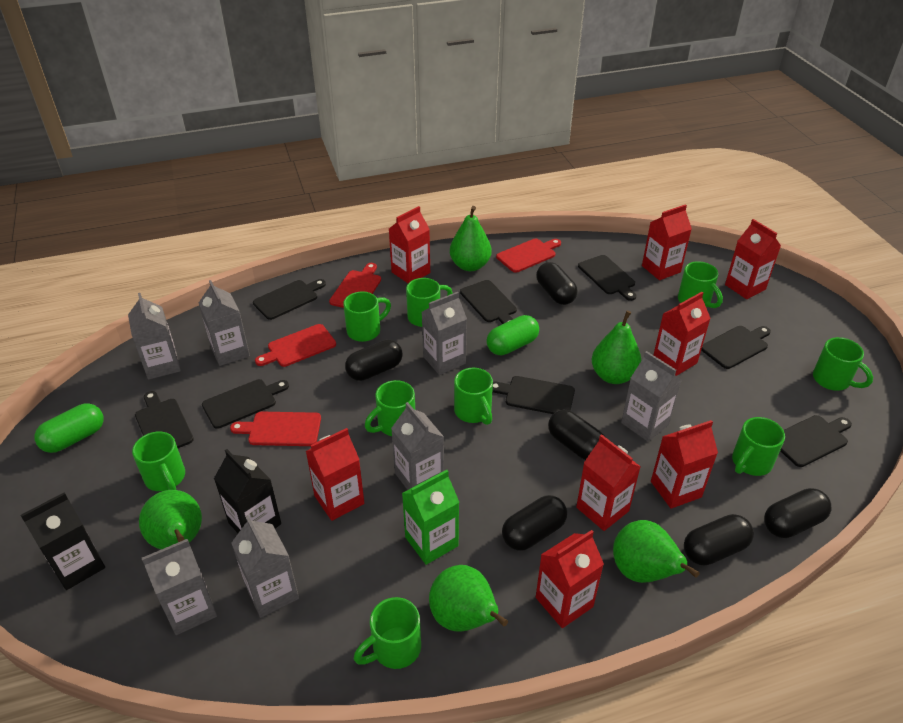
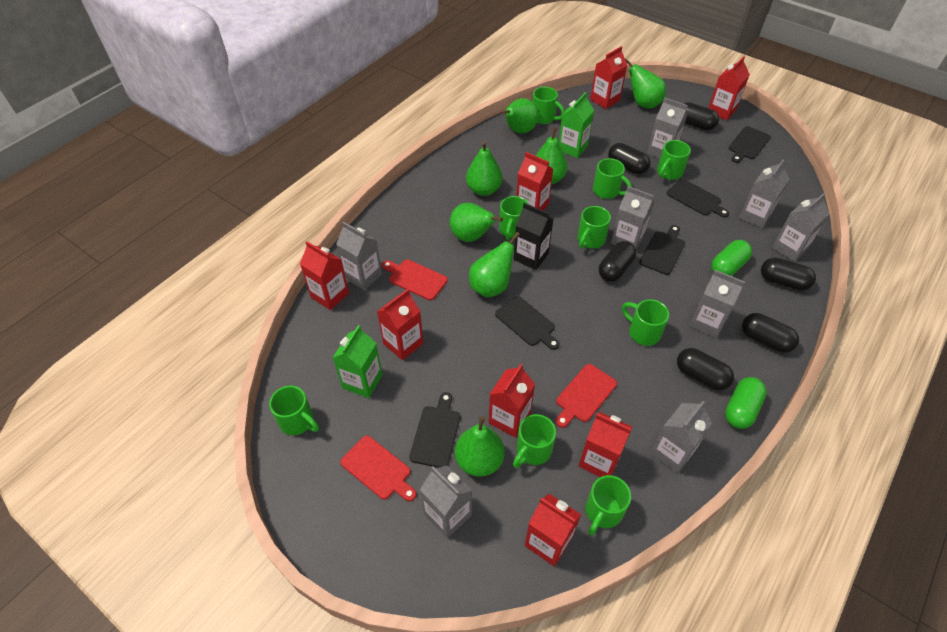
black carton: [21,492,105,590] [214,449,281,533] = 2 -> [514,203,553,270] = 1
black cutting board: [135,391,194,448] [202,379,289,429] [253,279,326,320] [460,280,517,324] [492,376,575,414] [578,255,636,301] [701,326,771,369] [780,415,852,467] = 8 -> [409,392,460,468] [495,296,560,350] [639,225,685,275] [667,179,729,218] [728,126,771,163] = 5
green carton: [402,470,459,565] = 1 -> [333,325,383,398] [559,92,594,158] = 2
green pear: [139,490,202,549] [429,565,508,632] [450,206,492,271] [592,310,642,384] [613,520,700,583] = 5 -> [450,203,503,242] [455,416,505,477] [466,141,503,196] [469,232,520,297] [502,98,539,134] [536,127,568,184] [625,58,666,109] = 7
grey carton: [128,293,181,380] [142,539,217,635] [199,280,250,366] [231,515,299,618] [391,402,444,490] [422,292,467,375] [621,351,682,442] = 7 -> [336,222,382,290] [420,465,472,538] [611,186,654,250] [647,98,688,159] [650,401,713,473] [689,270,745,338] [739,160,789,228] [772,193,829,262] = 8
red cutting board: [230,412,321,446] [255,324,336,367] [329,263,381,308] [496,239,561,273] = 4 -> [340,435,416,501] [382,259,448,301] [556,364,617,428] = 3

